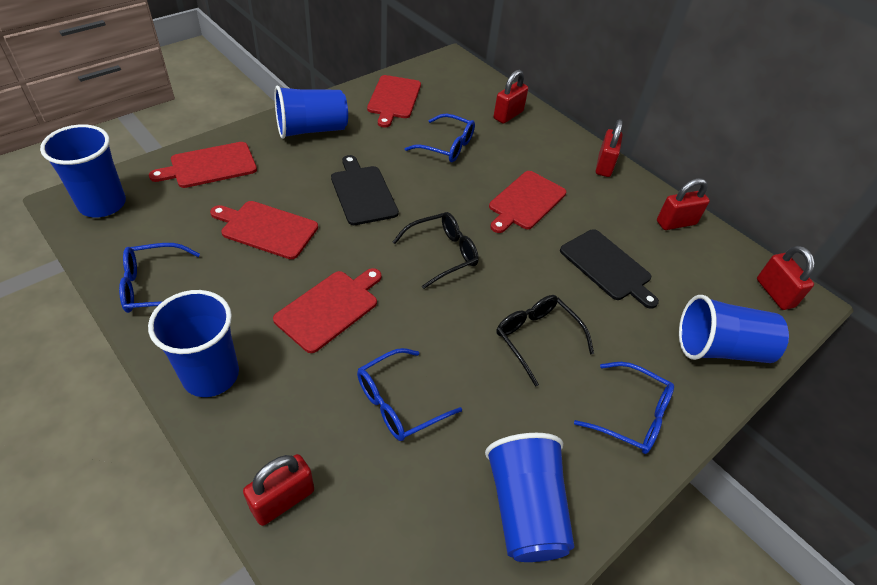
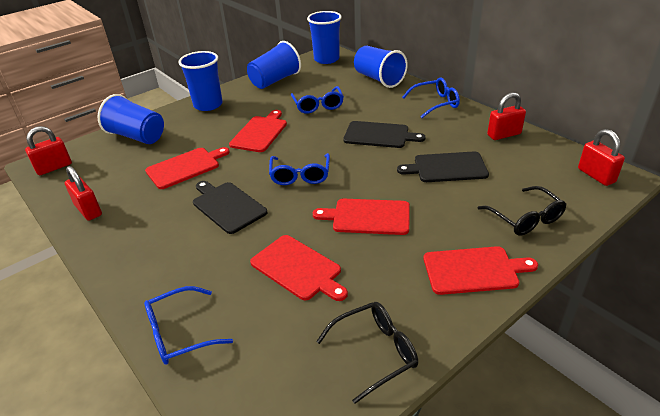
black cutting board: [331,155,399,225] [560,229,659,309] = 2 -> [193,181,267,234] [343,121,425,148] [397,151,489,182] = 3
red padlock: [243,454,314,526] [494,70,528,124] [596,119,623,177] [657,178,710,230] [757,246,815,310] = 5 -> [25,126,72,175] [65,166,102,221] [487,93,526,140] [578,129,625,186] = 4

